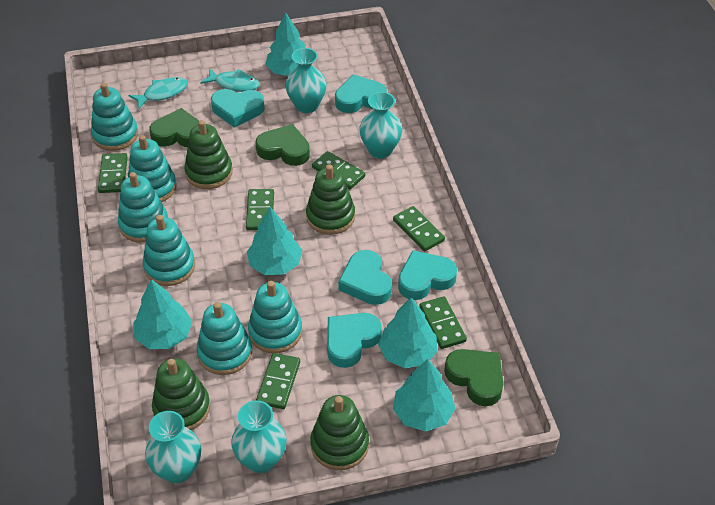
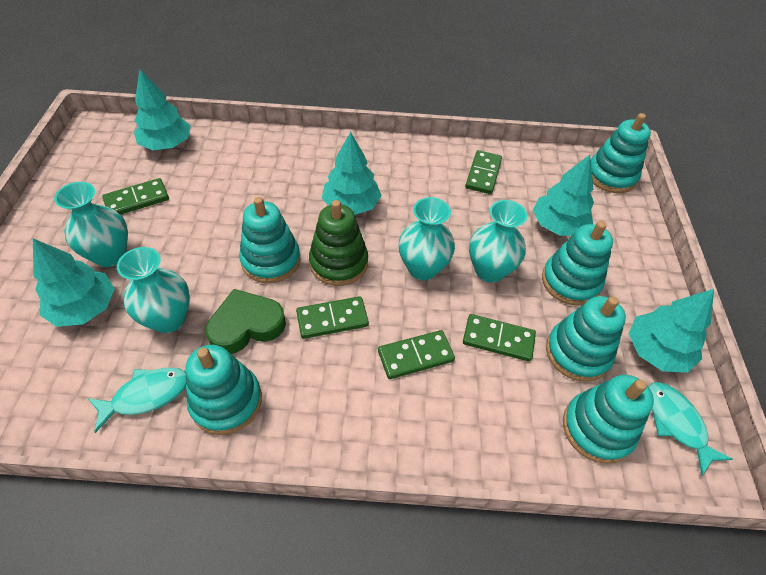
green domino: [98,153,127,193] [246,189,274,230] [256,353,300,409] [312,151,365,189] [393,206,445,251] [420,296,467,349] = 6 -> [102,178,169,215] [296,296,369,339] [378,330,455,379] [463,314,536,361] [465,150,502,194] = 5
green heart: [149,108,199,147] [255,124,310,166] [444,349,503,406] = 3 -> [206,289,286,354] = 1
green stacking toy: [152,358,210,430] [184,120,233,189] [306,164,355,235] [310,395,369,470] = 4 -> [309,200,368,286] = 1
turquoise heart: [211,89,265,128] [327,313,381,368] [335,74,387,113] [338,250,392,305] [398,250,457,300] = 5 -> none = 0

